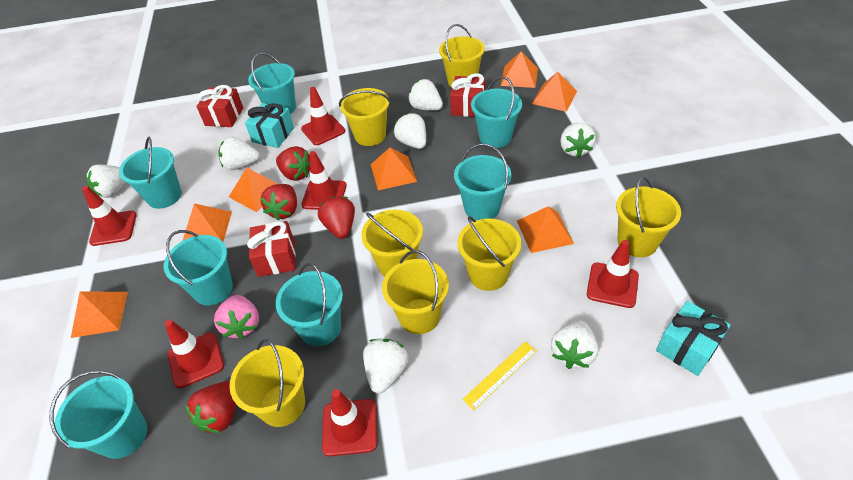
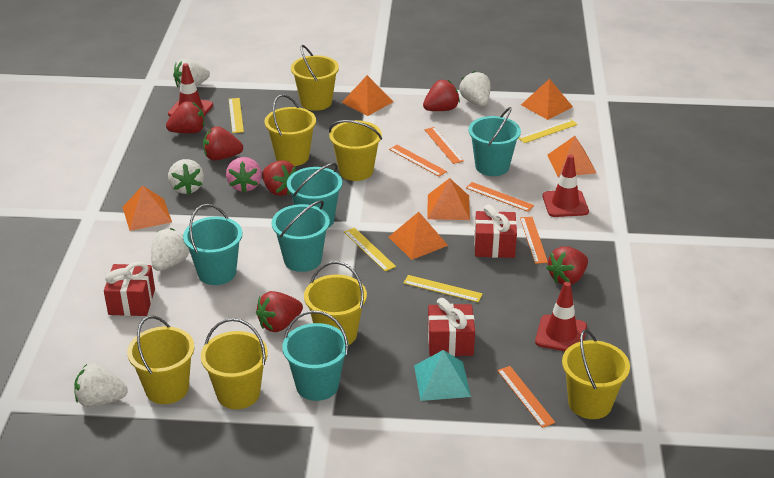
orange pyramid: [71,291,128,338] [183,203,232,242] [229,168,277,212] [371,148,417,190] [501,51,538,88] [517,206,574,253] [532,72,577,112] = 7 -> [123,185,172,231] [342,75,393,116] [389,212,448,260] [427,178,470,220] [521,79,573,120] [547,136,596,177] = 6
orange ruler: none = 0 -> [389,145,447,176] [424,127,464,164] [466,182,534,212] [497,366,555,428] [520,217,548,264] = 5
red strawberry: [185,381,237,433] [261,184,297,221] [276,146,310,181] [318,196,355,239] = 4 -> [166,101,204,134] [203,126,243,161] [256,291,303,332] [262,160,296,196] [423,80,460,111] [546,246,588,285] = 6
red traffic cone: [82,186,137,246] [165,320,224,389] [301,87,345,145] [301,151,347,210] [322,389,377,456] [587,240,639,308] = 6 -> [168,63,213,116] [535,282,587,351] [543,155,589,217] = 3
turquoise bucket: [50,370,147,459] [119,137,182,209] [163,230,233,306] [248,52,296,114] [276,263,343,346] [454,144,511,220] [471,76,522,148] = 7 -> [183,204,242,285] [272,200,330,272] [282,310,349,401] [287,163,342,228] [469,107,521,176] = 5
turquoise gift: [245,103,294,148] [656,301,731,376] = 2 -> none = 0
turquoise pyramid: none = 0 -> [414,350,471,401] = 1
white strawberry: [86,165,126,198] [218,137,260,170] [363,339,408,394] [394,113,426,149] [408,79,443,111] [551,320,598,369] [560,123,596,158] = 7 -> [74,363,128,407] [151,228,189,271] [168,159,204,194] [173,59,210,87] [460,71,490,106] = 5
yellow ruler: [462,341,537,410] = 1 -> [229,98,244,133] [344,227,396,271] [404,275,483,302] [518,119,578,143] = 4

